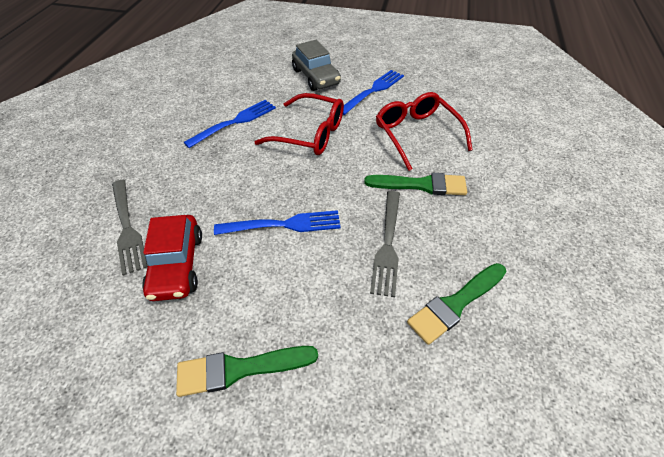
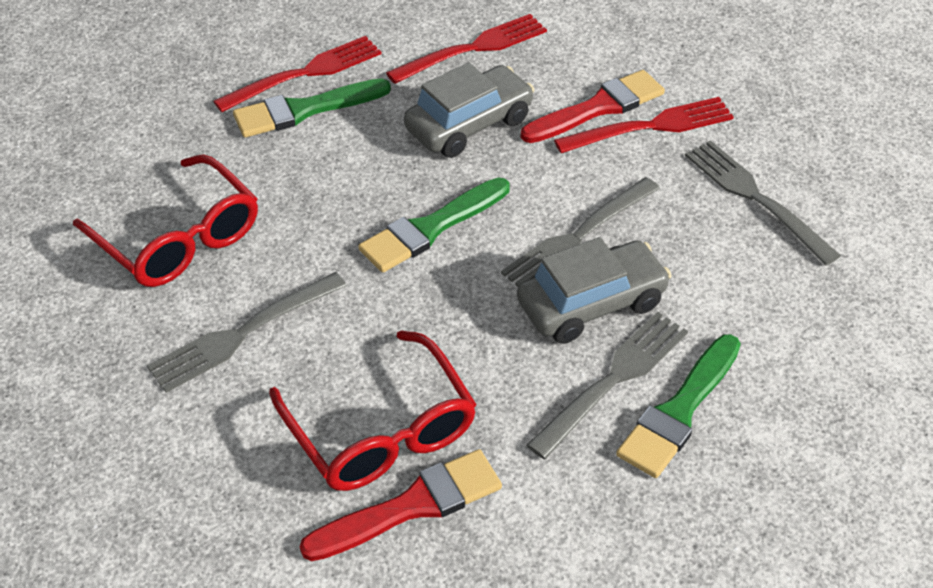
blue fork: [184,100,276,148] [214,210,341,235] [343,70,404,115] = 3 -> none = 0
grey car: [292,40,341,91] = 1 -> [404,63,535,158] [517,237,672,344] = 2
grey fork: [112,180,148,276] [370,191,400,297] = 2 -> [147,272,347,393] [501,177,660,287] [527,312,688,459] [685,140,841,265] = 4
red brush: none = 0 -> [300,449,502,561] [521,70,665,143] = 2
red car: [142,215,202,301] = 1 -> none = 0
red fork: none = 0 -> [213,36,381,112] [386,14,547,84] [554,97,734,153] = 3

